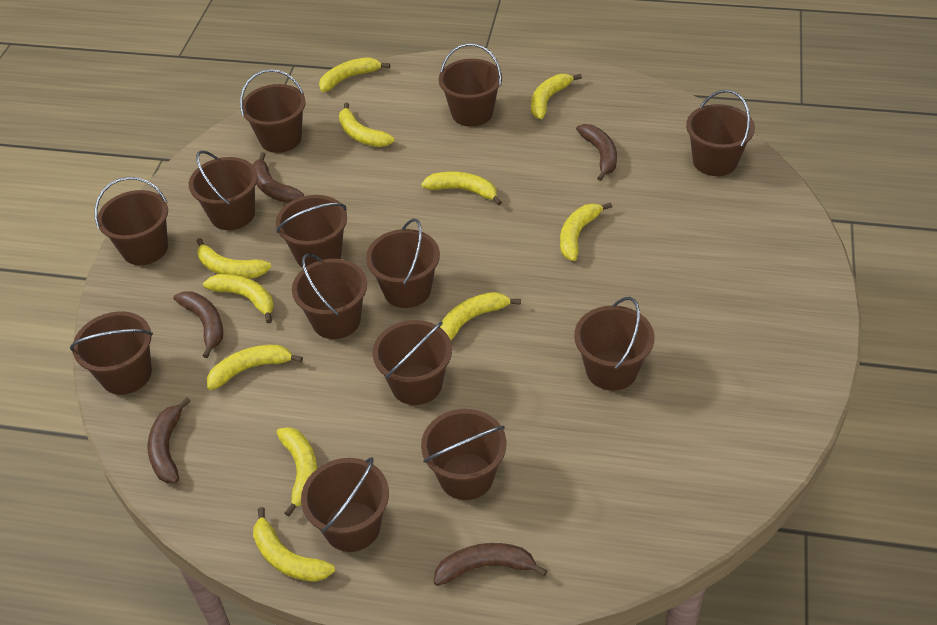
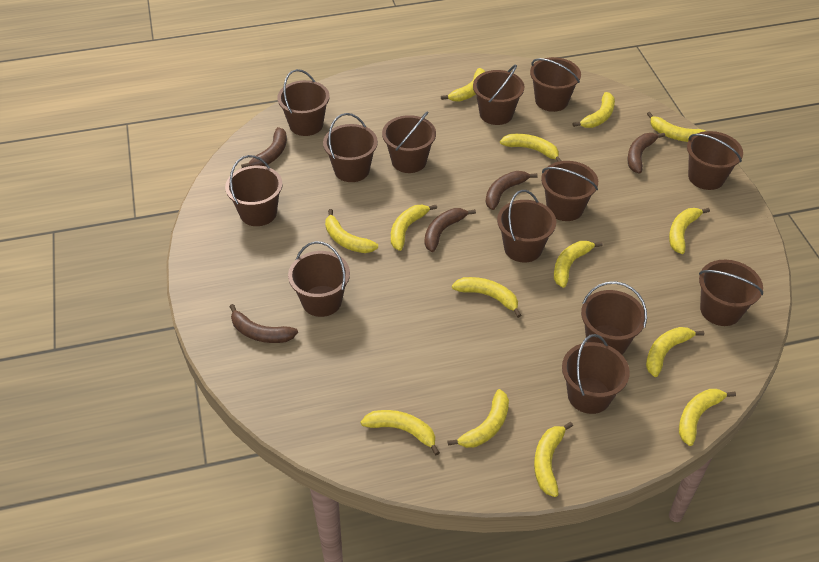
yellow banana: [197,238,272,278] [203,274,274,323] [207,345,303,390] [253,507,335,582] [276,427,318,516] [319,57,390,92] [339,102,395,147] [421,172,502,206] [440,292,521,340] [531,74,582,119] [560,202,612,261] = 11 -> [325,209,378,253] [361,410,440,455] [391,205,437,251] [441,68,485,102] [448,389,509,448] [452,277,521,318] [500,134,561,162] [534,422,573,497] [554,241,603,288] [573,92,615,128] [646,327,704,377] [647,112,705,142] [669,208,710,254] [679,389,736,446] = 14

